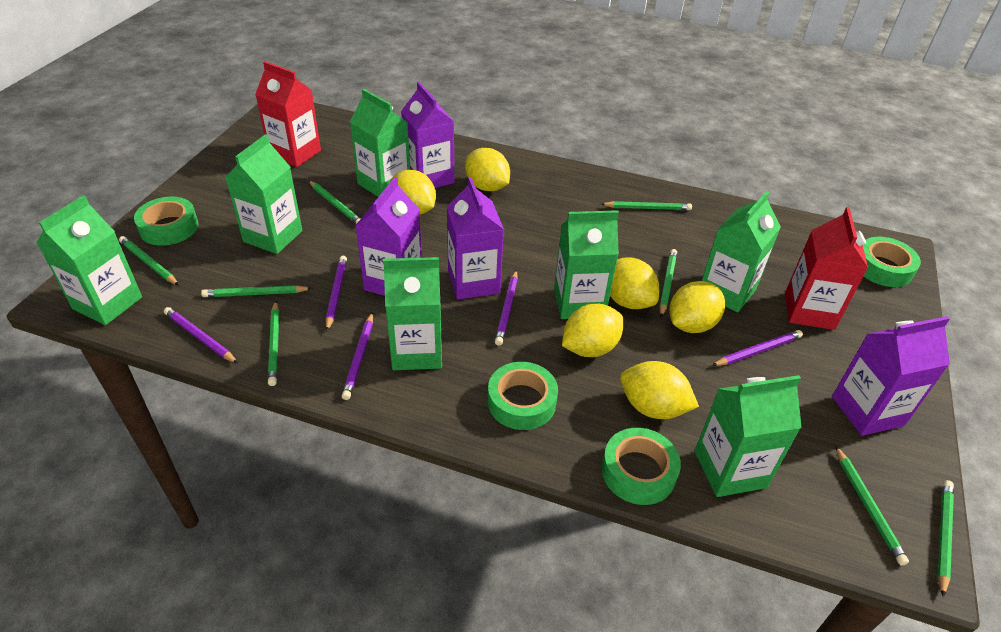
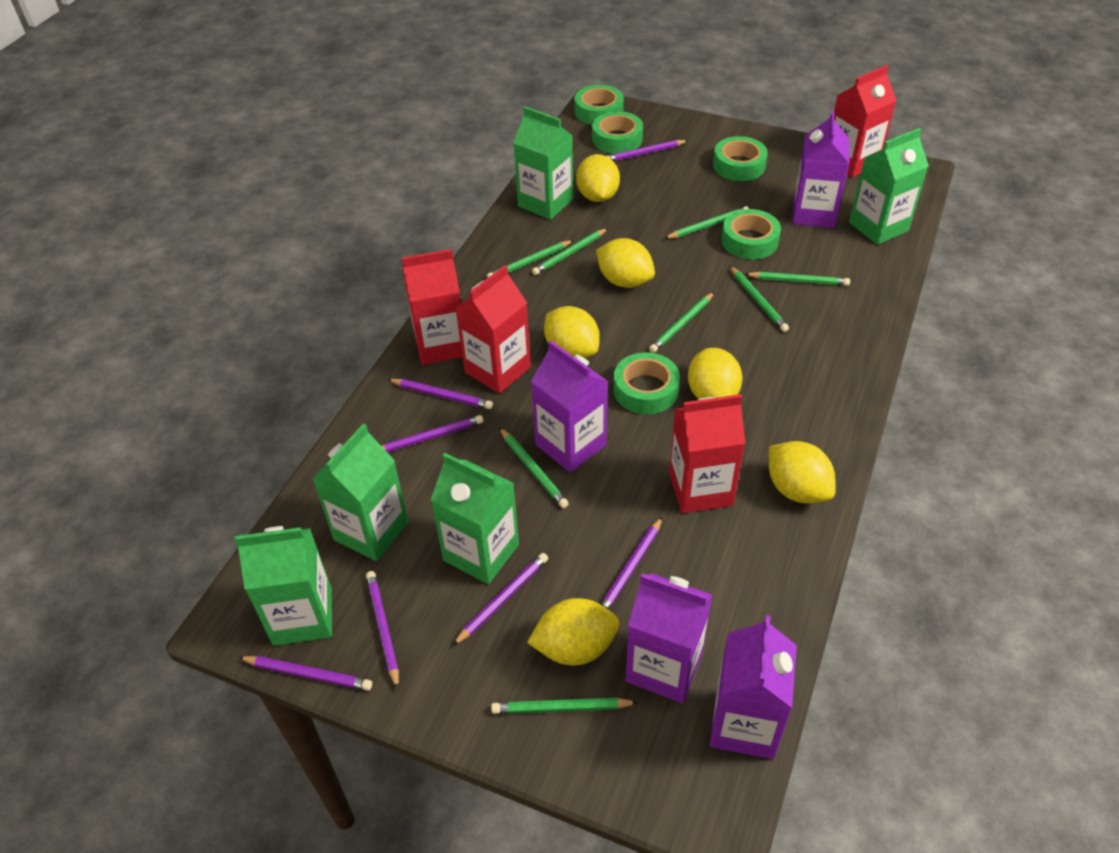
green carton: [37,195,142,325] [225,134,302,254] [350,89,410,197] [383,257,442,370] [554,210,619,319] [695,375,802,497] [702,191,781,312] = 7 -> [235,526,332,646] [313,423,408,561] [431,453,519,584] [513,106,573,220] [849,128,929,245] = 5
green tape: [134,197,199,246] [488,362,558,430] [601,428,681,505] [863,237,921,287] = 4 -> [574,85,624,125] [592,111,643,154] [613,352,680,414] [713,136,768,181] [721,209,781,259] = 5
purple pencil: [164,307,238,363] [326,256,347,331] [342,312,373,400] [495,270,518,346] [712,330,803,366] = 5 -> [238,656,372,691] [366,571,399,690] [382,415,483,452] [387,379,493,409] [452,553,548,646] [600,517,662,610] [607,140,688,161] = 7
red carton: [255,61,321,167] [785,207,868,330] = 2 -> [401,249,463,365] [456,265,531,393] [669,394,745,513] [834,65,896,177] = 4

